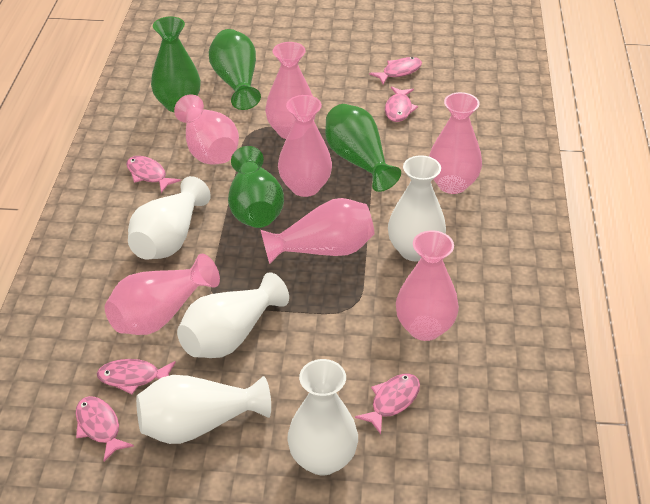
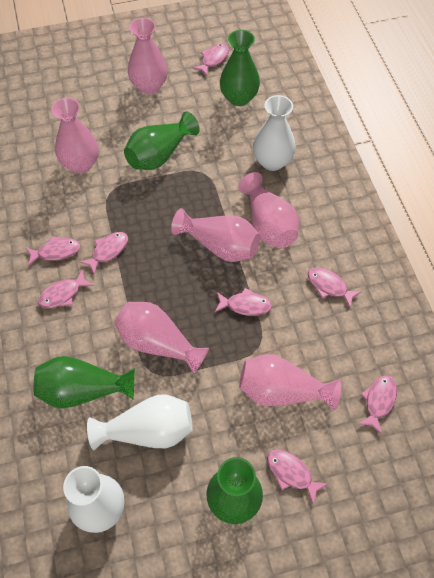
pink fish: [75,396,134,461] [97,359,176,394] [126,156,181,193] [355,373,420,434] [369,57,422,84] [385,86,418,122] = 6 -> [25,236,80,266] [38,269,94,308] [79,232,128,275] [192,44,229,76] [215,288,272,316] [267,450,328,504] [308,268,362,307] [359,375,397,434] = 8
pink vase: [105,254,220,335] [174,94,239,165] [261,198,374,264] [265,42,315,139] [278,95,332,197] [396,230,459,341] [429,92,482,194] = 7 -> [51,98,99,173] [114,302,209,375] [128,18,168,94] [171,208,260,262] [238,172,299,248] [239,354,342,410] = 6
white vase: [128,176,211,260] [136,375,271,444] [177,272,289,358] [287,359,358,475] [388,155,446,261] = 5 -> [63,466,125,533] [87,394,193,450] [253,95,296,171] = 3

